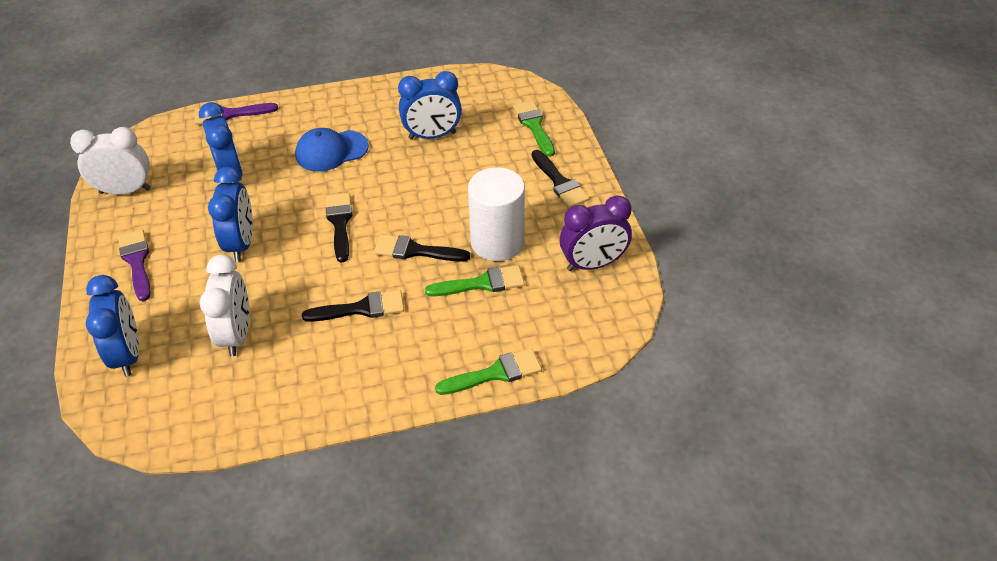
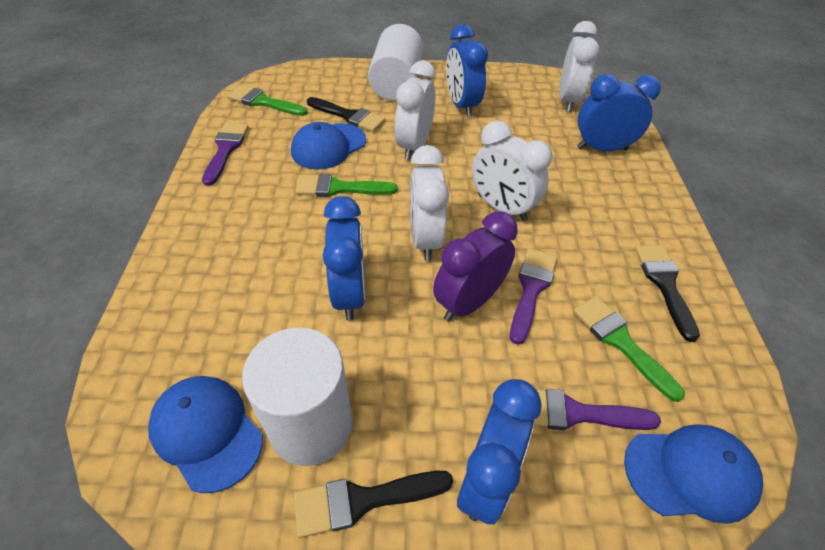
black brush: [302,290,404,322] [326,193,352,262] [374,234,470,262] [532,150,590,208] = 4 -> [294,471,453,538] [307,97,385,132] [635,245,700,342] = 3
blue cap: [295,128,369,172] = 1 -> [148,376,263,493] [291,122,366,170] [624,424,763,524] = 3
purple brush: [118,229,151,301] [194,103,278,125] = 2 -> [202,123,249,186] [510,248,557,345] [534,389,661,430] = 3
white clock: [70,127,151,195] [200,255,249,356] = 2 -> [394,61,436,160] [410,145,449,261] [472,121,552,221] [559,21,599,112] = 4
white cylinder: [468,167,525,261] = 1 -> [242,327,352,466] [368,24,423,101] = 2

